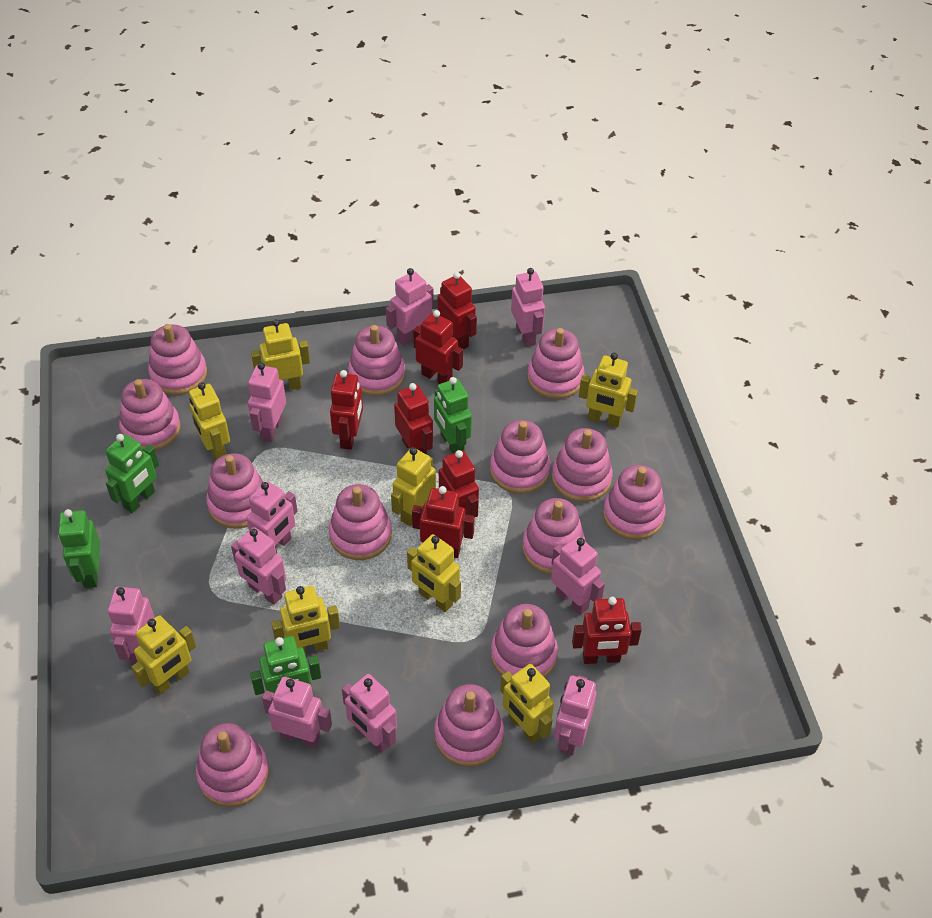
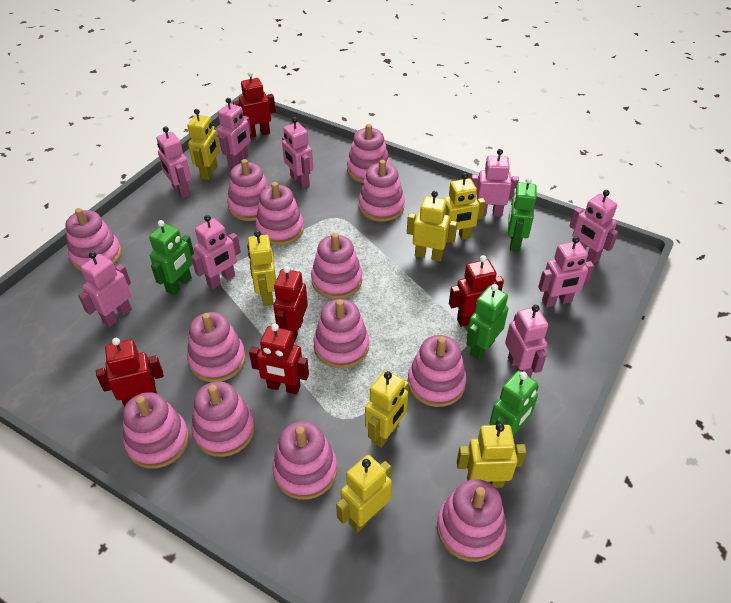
pink robot: [108,587,155,664] [231,527,286,605] [247,481,297,554] [248,362,286,442] [262,677,332,748] [342,674,397,753] [386,268,434,346] [511,268,545,347] [551,536,605,615] [554,675,596,755] = 10 -> [78,251,132,327] [156,126,191,198] [191,215,241,289] [217,98,251,168] [282,117,313,189] [471,149,519,217] [505,305,548,377] [538,236,594,307] [570,190,618,264] = 9
red robot: [330,370,363,450] [394,383,433,454] [412,486,475,558] [413,310,463,384] [437,272,477,350] [439,450,479,517] [572,597,642,664] = 7 -> [96,338,164,407] [233,71,276,138] [249,324,309,394] [273,266,308,342] [449,255,504,327] = 5
yellow robot: [132,615,196,694] [189,382,230,461] [251,319,310,390] [271,586,340,654] [391,447,436,526] [407,534,461,612] [500,664,554,744] [579,353,638,428] = 8 -> [187,109,220,180] [247,230,276,306] [336,455,392,532] [365,370,409,448] [407,191,457,261] [443,173,486,243] [457,423,527,488] = 7

